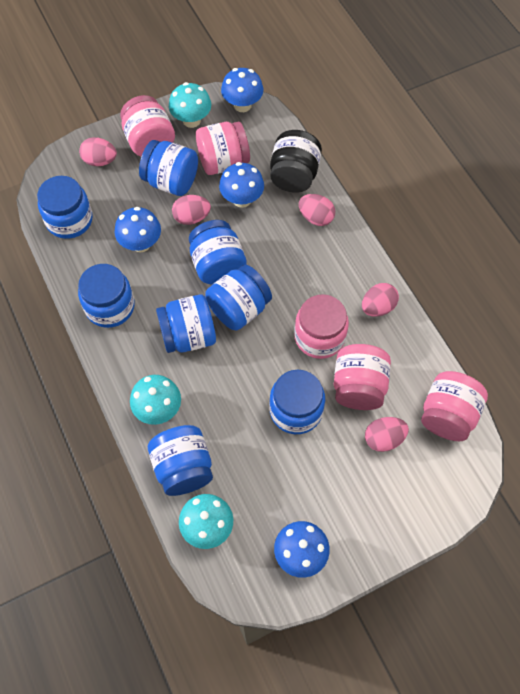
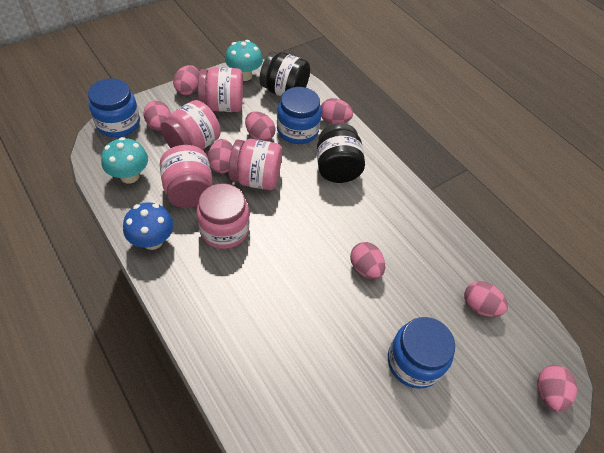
black jar: [270,130,322,193] = 1 -> [260,52,310,97] [317,123,365,183] = 2
blue jar: [37,176,93,239] [78,264,134,328] [139,140,198,196] [148,425,213,496] [156,294,216,353] [189,220,247,285] [205,264,272,331] [269,370,325,434] = 8 -> [88,78,140,137] [277,87,322,144] [388,317,455,389] = 3
blue mushroom: [115,207,161,252] [219,162,264,208] [221,68,263,112] [274,521,330,578] = 4 -> [123,202,174,250] = 1
pink egg: [79,137,117,166] [172,195,211,225] [299,194,335,226] [362,283,399,317] [365,417,409,452] = 5 -> [143,101,171,131] [173,65,199,95] [207,139,233,174] [245,111,275,141] [321,98,353,124] [350,242,385,279] [464,281,508,317] [538,365,577,412] = 8
turquoise mushroom: [130,375,181,425] [169,82,211,128] [179,494,233,549] = 3 -> [101,137,148,184] [225,40,263,81] = 2

